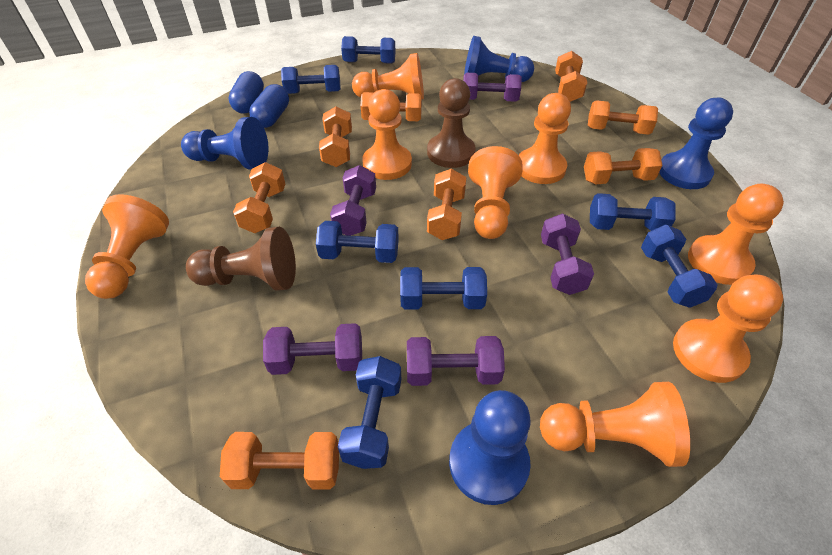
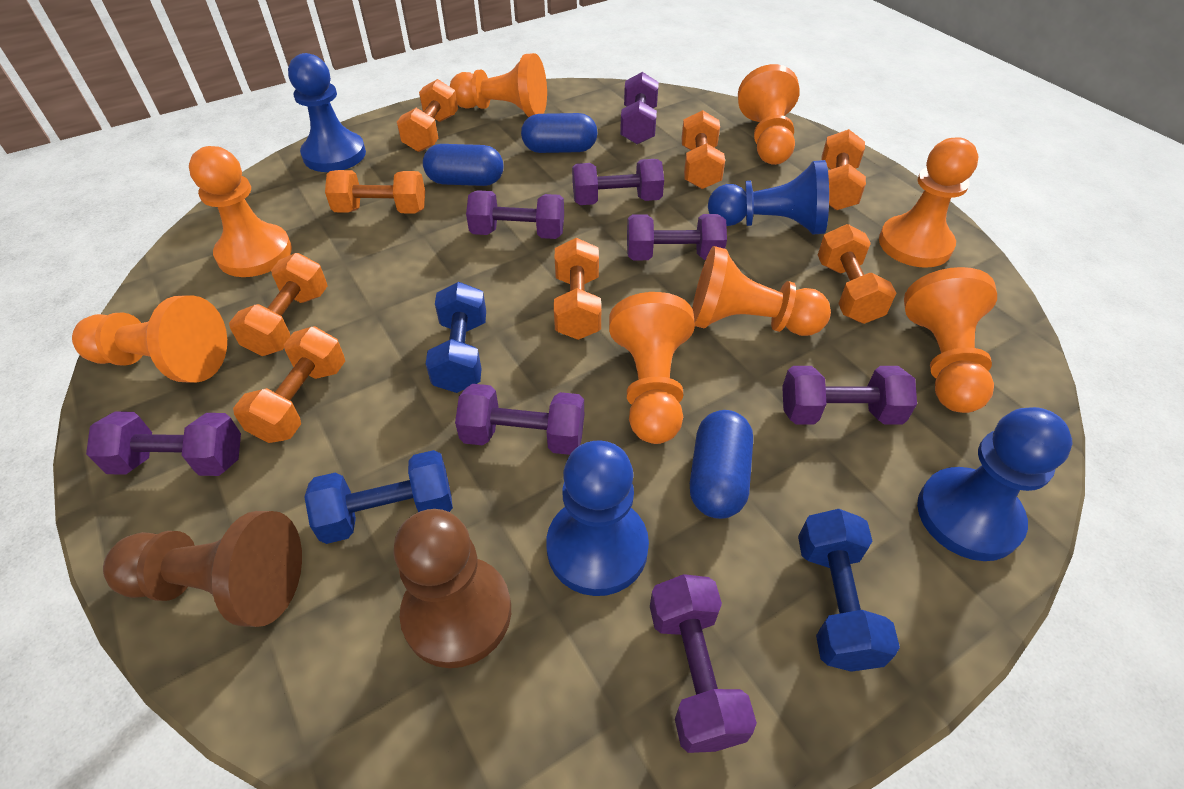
blue capsule: [229,71,264,114] [249,84,289,128] = 2 -> [423,144,503,186] [521,113,598,153] [690,410,753,519] = 3
blue dumbbell: [281,65,341,94] [316,221,399,263] [338,356,401,469] [341,36,396,64] [400,267,487,310] [590,193,676,231] [641,225,718,308] = 7 -> [305,450,453,544] [426,282,486,393] [798,509,900,672] = 3
purple dumbbell: [263,323,362,375] [330,165,376,236] [407,336,505,386] [463,73,522,102] [541,214,594,295] = 5 -> [86,411,241,476] [455,384,584,455] [466,190,564,239] [572,159,664,205] [620,72,659,144] [627,214,727,260] [650,574,757,753] [782,366,917,425] = 8

